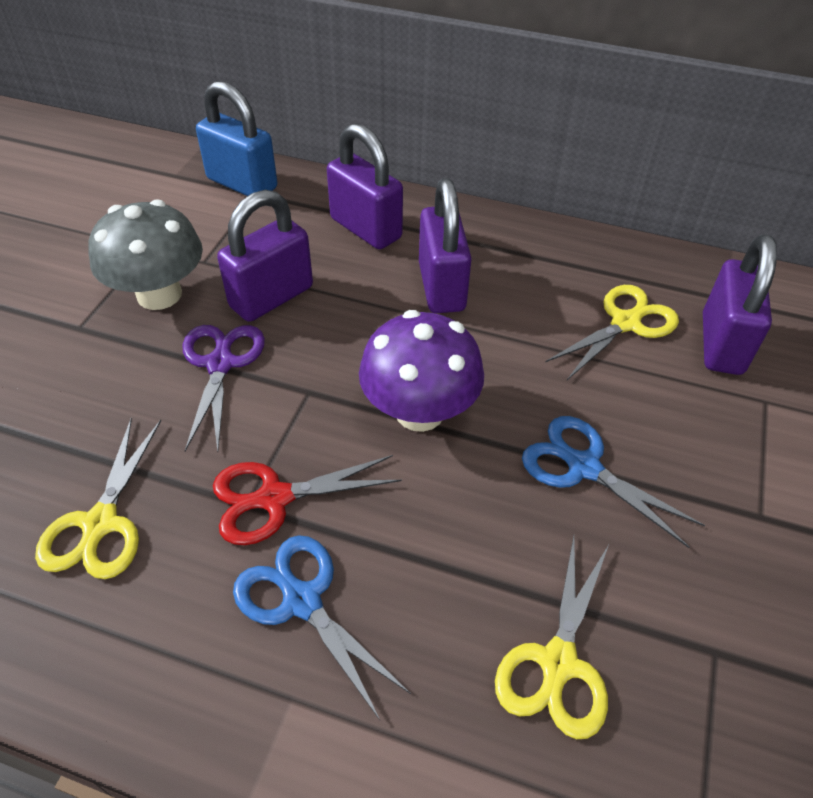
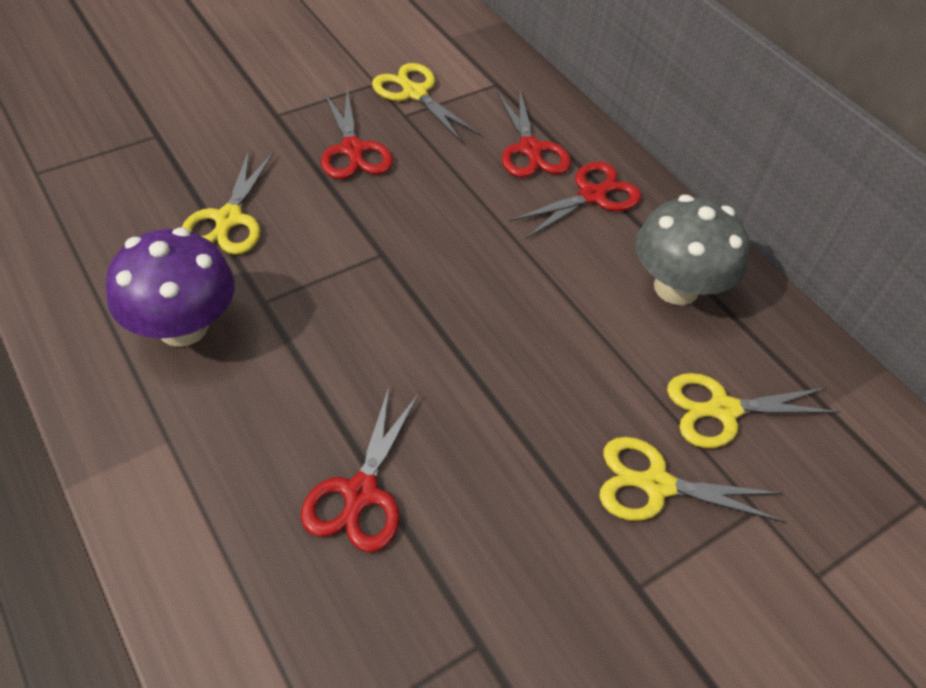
blue padlock: [196,81,277,196] = 1 -> none = 0
blue scissors: [233,535,411,720] [522,416,705,548] = 2 -> none = 0
purple padlock: [217,190,313,322] [327,123,403,249] [419,178,472,313] [703,234,777,375] = 4 -> none = 0
purple scissors: [183,325,265,452] = 1 -> none = 0
red scissors: [213,455,402,545] = 1 -> [301,387,419,552] [321,89,393,179] [497,89,571,178] [509,161,641,239] = 4
yellow scissors: [35,418,161,579] [495,536,609,739] [545,285,679,380] = 3 -> [182,150,274,255] [372,63,481,142] [599,437,785,522] [667,373,840,448] = 4

